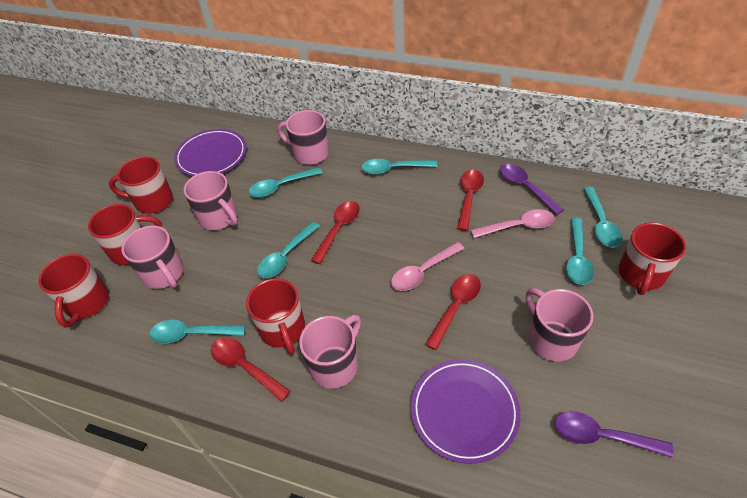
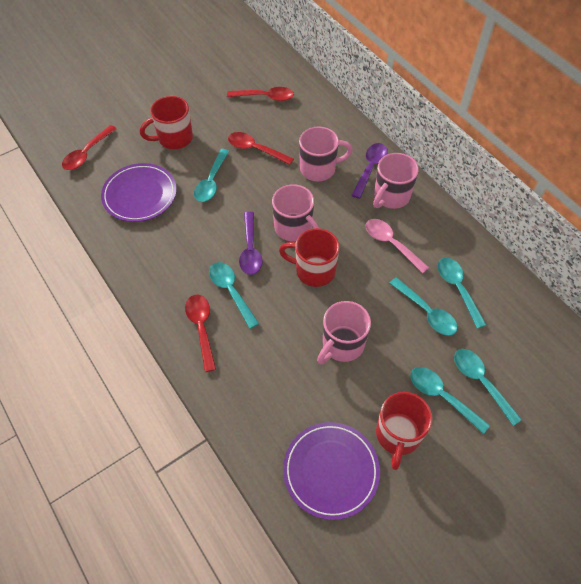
pink mug: [121,226,184,289] [184,171,238,230] [277,110,329,165] [299,315,361,388] [526,288,594,362] = 5 -> [272,184,319,241] [299,127,353,181] [317,301,371,364] [373,153,419,209] = 4
pink spoon: [391,242,465,291] [471,209,555,238] = 2 -> [366,219,429,274] = 1
red mug: [38,254,109,327] [88,204,162,265] [109,156,173,214] [246,278,305,355] [619,222,686,295] = 5 -> [140,96,193,149] [279,228,340,287] [376,392,432,470] = 3

